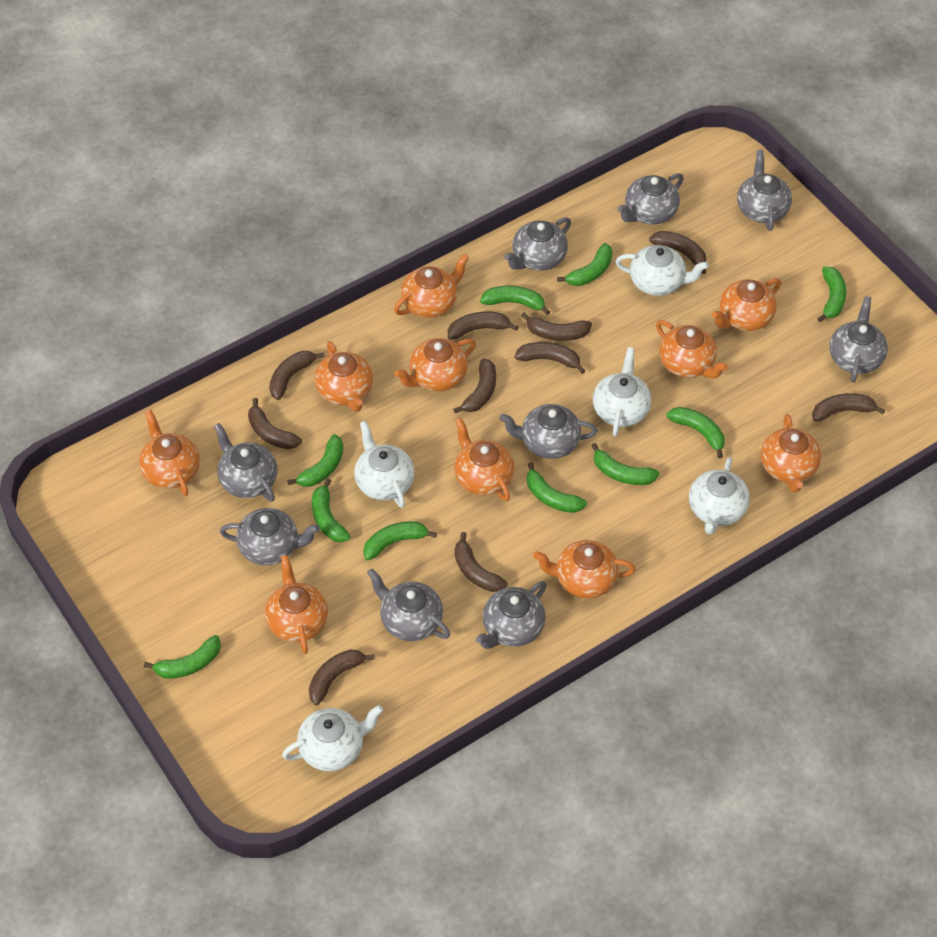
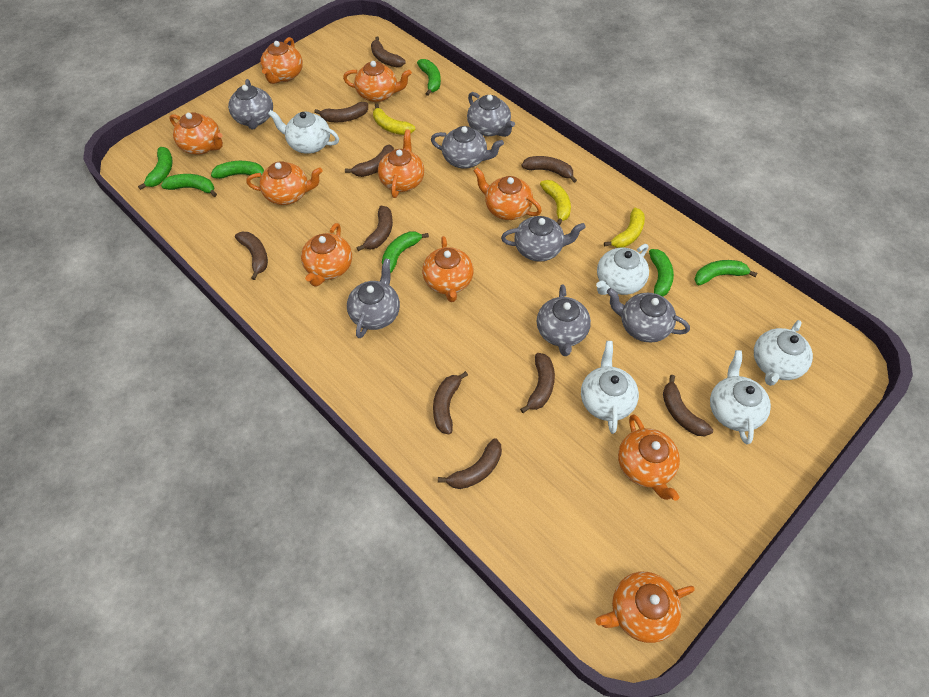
green banana: [144,635,221,678] [287,434,343,487] [312,478,351,542] [363,521,437,561] [480,286,550,315] [527,462,587,513] [557,243,613,286] [591,443,659,485] [666,407,725,458] [817,267,847,322] = 10 -> [138,147,173,190] [161,174,217,197] [211,161,264,179] [382,231,429,273] [417,59,441,96] [649,249,674,296] [694,260,757,285] = 7
grey teapot: [214,423,278,502] [220,508,320,565] [367,568,450,641] [476,581,547,649] [500,404,597,459] [504,217,571,271] [618,173,684,225] [737,150,792,231] [830,296,888,383] = 9 -> [228,79,273,130] [347,258,400,339] [431,126,504,169] [467,92,515,137] [501,216,586,262] [537,284,591,356] [607,288,690,342] = 7
yellow banana: none = 0 -> [373,104,415,135] [540,180,571,225] [604,208,645,248] = 3

